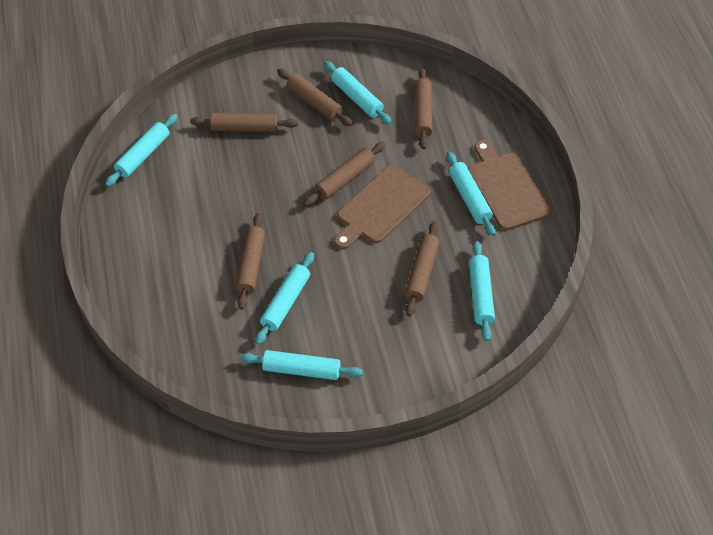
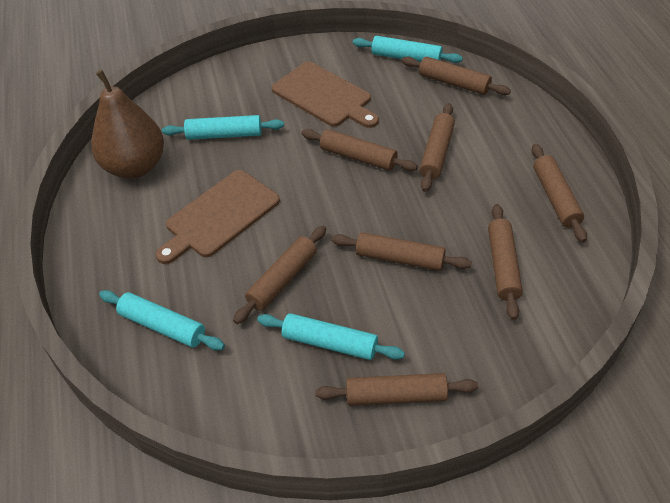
brown pear: none = 0 -> [91,70,164,179] = 1
brown rolling pin: [190,113,298,132] [235,213,265,310] [277,69,353,126] [303,142,386,206] [405,221,440,317] [414,68,433,149] = 6 -> [233,226,326,324] [301,129,418,171] [315,373,478,405] [332,232,472,271] [402,56,511,95] [419,103,455,192] [488,204,523,320] [531,144,587,243] = 8
turquoise rolling pin: [105,114,177,187] [240,350,363,380] [255,252,314,345] [324,61,392,125] [446,151,496,236] [469,241,495,341] = 6 -> [99,290,225,350] [162,115,284,140] [257,313,405,360] [353,36,463,63] = 4

